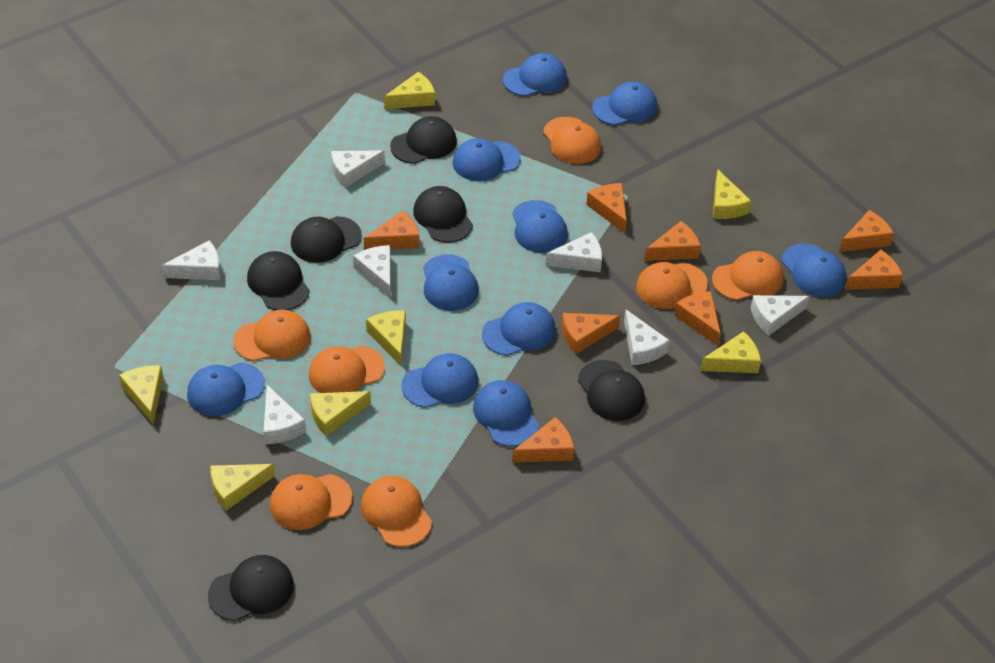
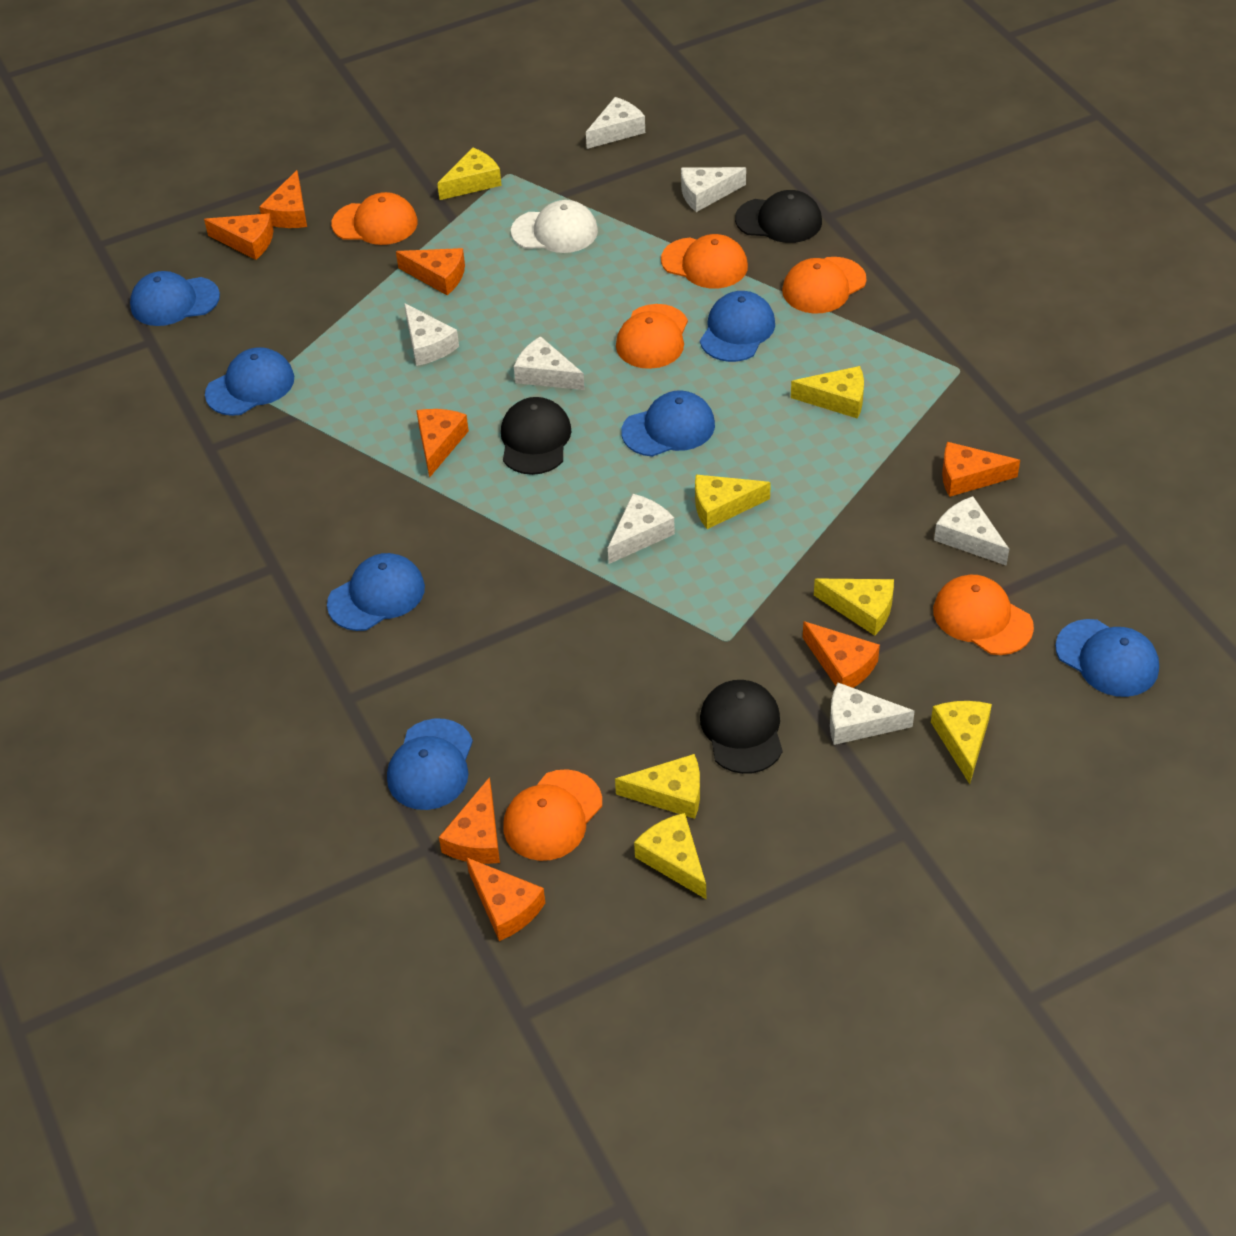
black cap: [208,555,294,621] [247,251,310,310] [291,216,362,263] [390,116,457,164] [413,186,473,242] [578,360,645,421] = 6 -> [501,397,571,475] [700,680,783,774] [735,190,822,243] = 3
blue cap: [187,362,265,416] [402,353,478,408] [423,255,479,311] [453,138,521,181] [473,380,539,447] [482,302,556,356] [503,53,567,96] [512,200,568,253] [592,82,657,125] [782,243,846,297] = 10 -> [130,271,220,326] [205,347,294,416] [327,553,425,631] [387,718,473,810] [621,390,715,457] [700,291,775,362] [1055,619,1159,697] = 7
orange cap: [233,310,310,361] [270,474,353,530] [309,345,385,393] [361,476,432,547] [543,117,601,164] [636,262,708,309] [712,251,784,300] = 7 -> [331,192,418,245] [503,769,602,861] [616,304,688,369] [661,234,748,289] [782,257,867,314] [933,575,1034,655] = 6
white cap: none = 0 -> [511,200,598,253] = 1

